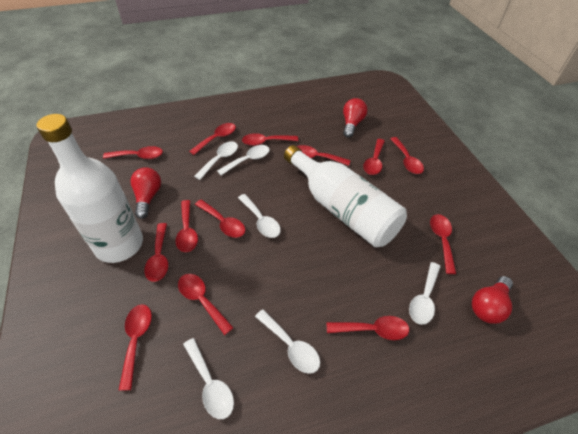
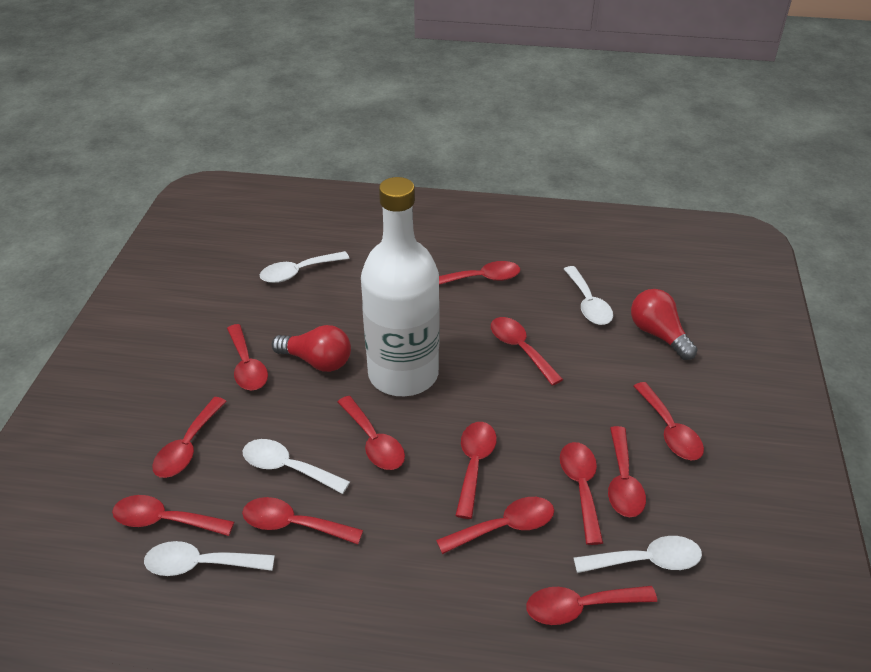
red light bulb: [130,167,161,219] [343,98,367,138] [472,276,513,324] = 3 -> [272,325,351,372] [631,289,698,360] = 2
white bottle: [36,114,143,263] [284,145,407,247] = 2 -> [361,177,440,396] = 1
white spoon: [183,338,234,419] [194,141,238,180] [217,145,270,175] [238,194,281,238] [255,309,320,374] [409,262,441,325] = 6 -> [144,541,275,576] [243,439,350,494] [260,251,350,283] [564,266,613,325] [573,536,702,573] = 5

